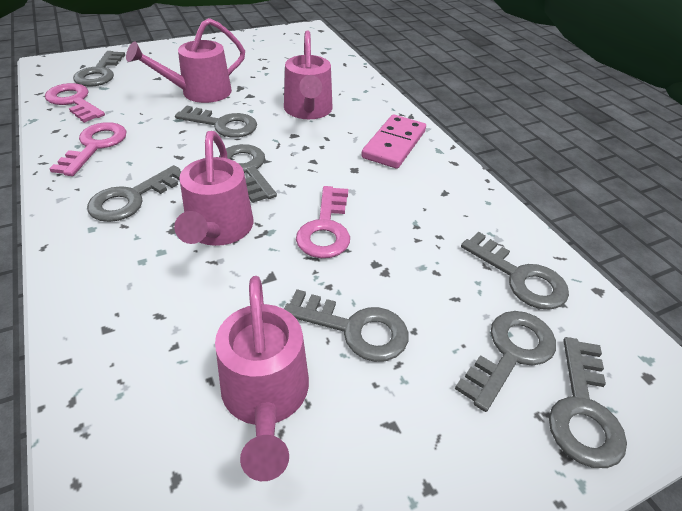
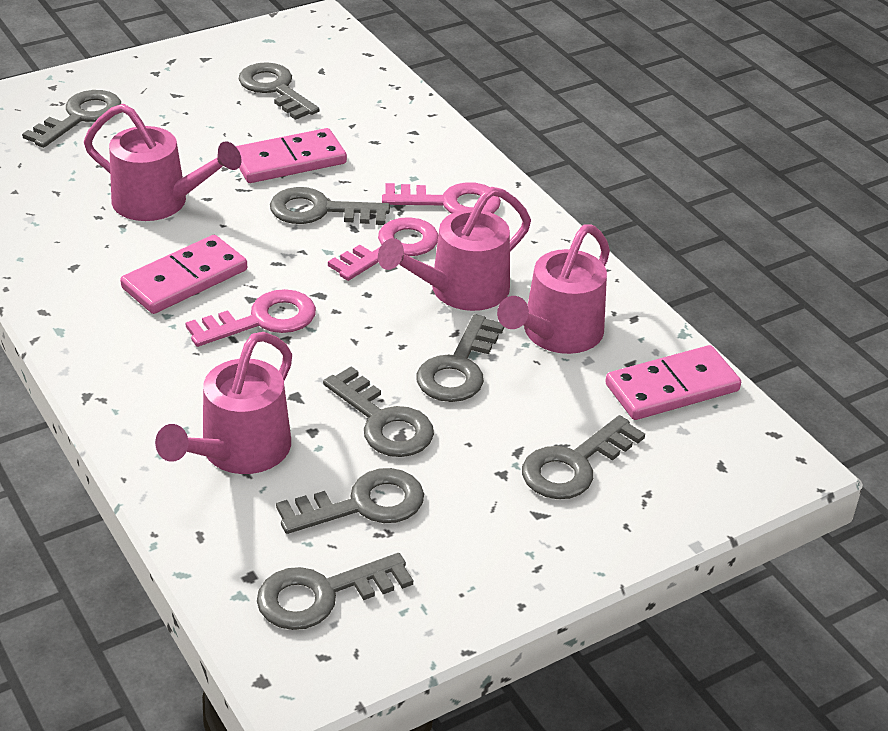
pink domino: [361,114,426,169] = 1 -> [120,235,247,314] [236,128,347,183] [605,345,741,420] = 3

